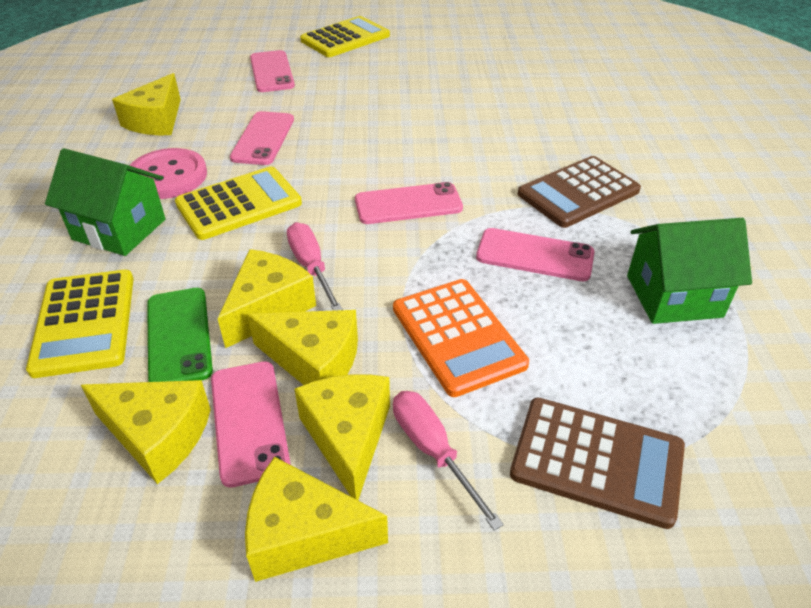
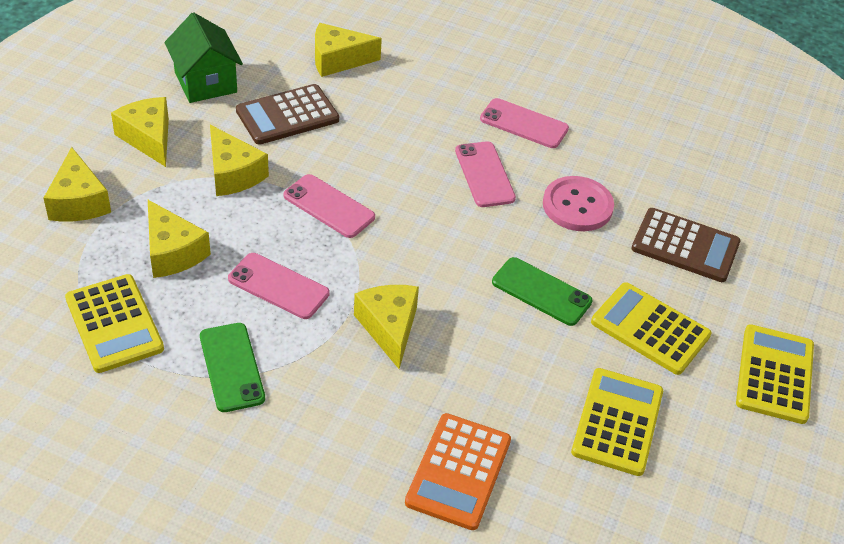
green house: [45,148,165,256] [627,218,752,324] = 2 -> [164,12,243,103] = 1
green phone: [147,288,213,382] = 1 -> [200,323,265,412] [492,257,593,326] = 2
pink phone: [211,361,291,488] [230,111,294,165] [250,50,295,92] [355,182,463,224] [476,228,595,281] = 5 -> [228,253,329,319] [284,174,375,238] [455,141,516,207] [480,98,569,148] = 4
pink screwdriver: [287,222,343,311] [393,391,504,530] = 2 -> none = 0
yellow calculator: [26,270,134,378] [175,166,302,240] [300,16,390,57] = 3 -> [65,274,164,373] [571,368,663,476] [591,282,712,375] [736,324,814,424] = 4

